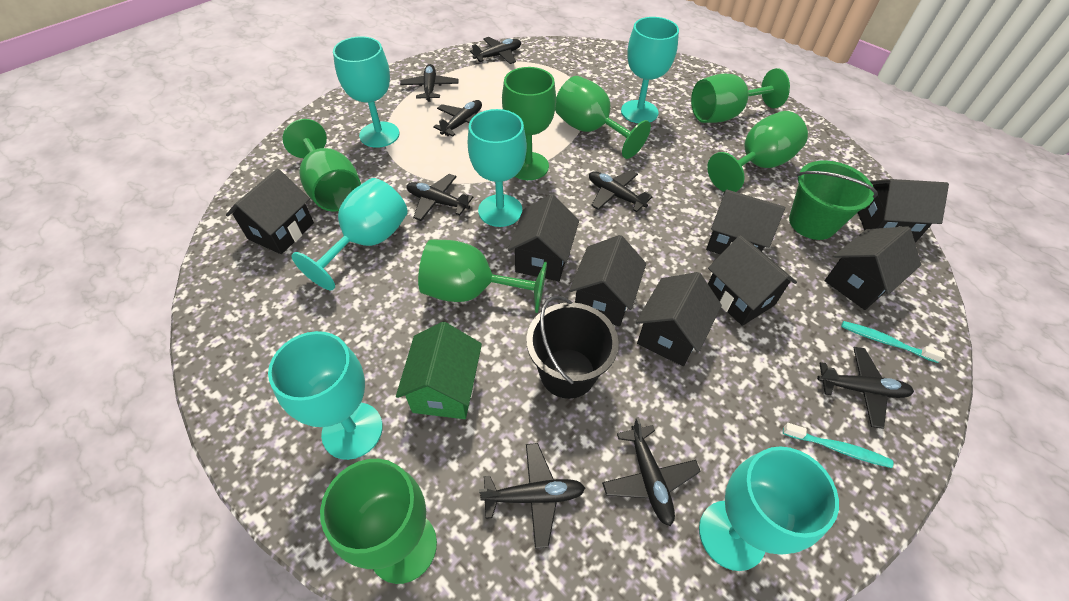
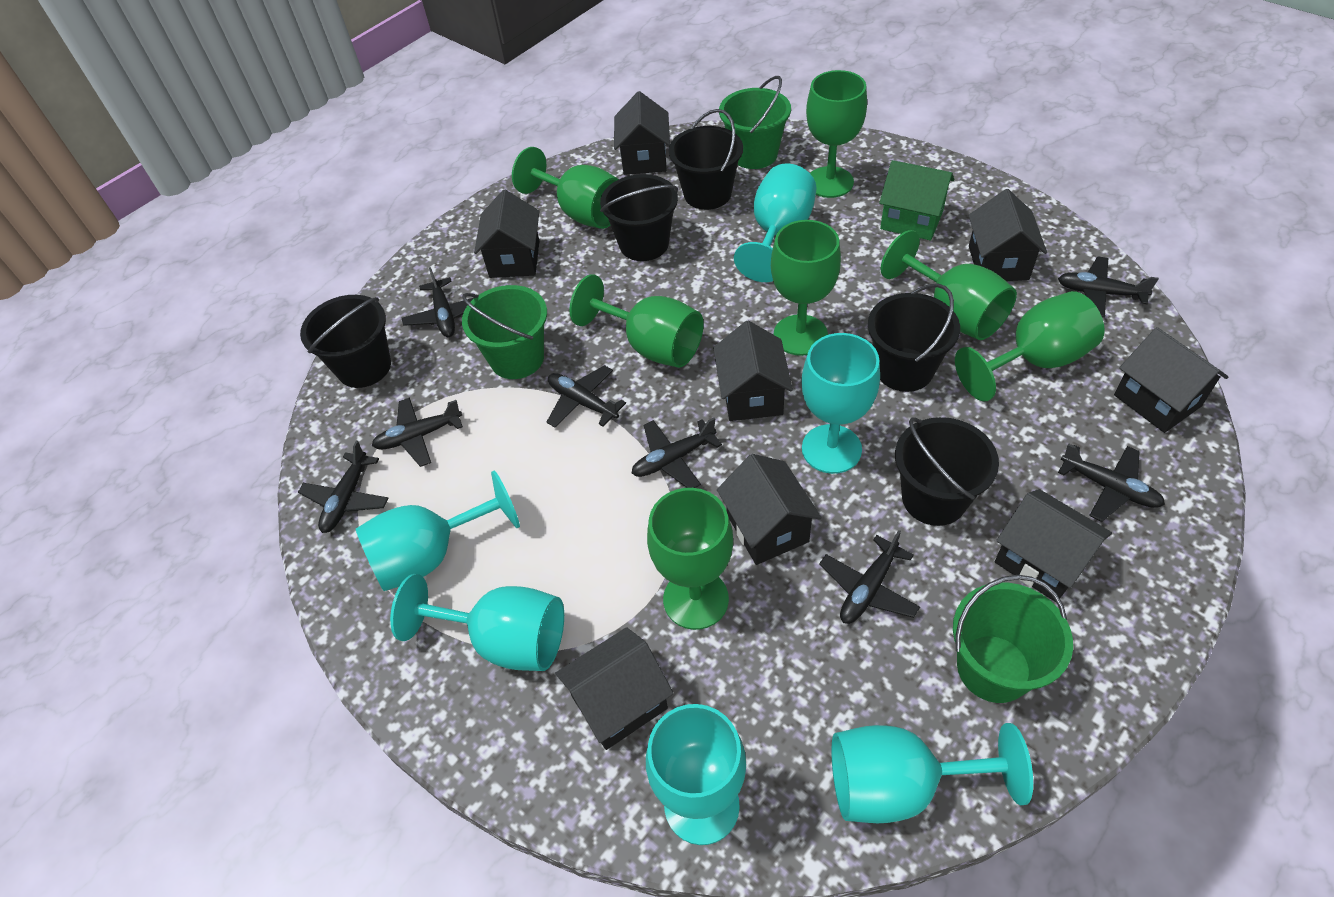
black bucket: [526,295,619,399] = 1 -> [300,295,391,388] [600,174,678,261] [669,109,743,210] [868,283,960,392] [895,417,999,526] = 5
green bucket: [789,160,878,240] = 1 -> [462,285,547,379] [719,76,791,169] [953,575,1073,703] = 3
turquoise toothbrush: [783,423,893,468] [841,321,945,363] = 2 -> none = 0

